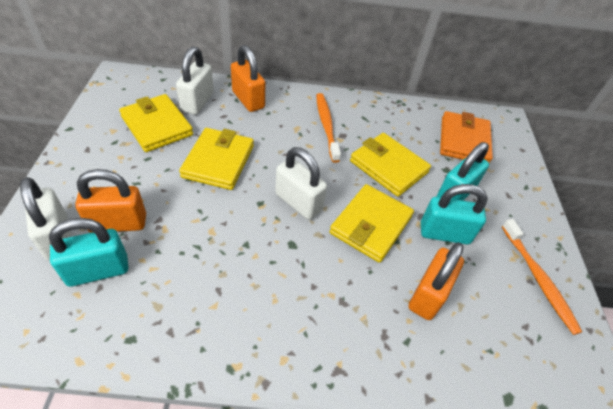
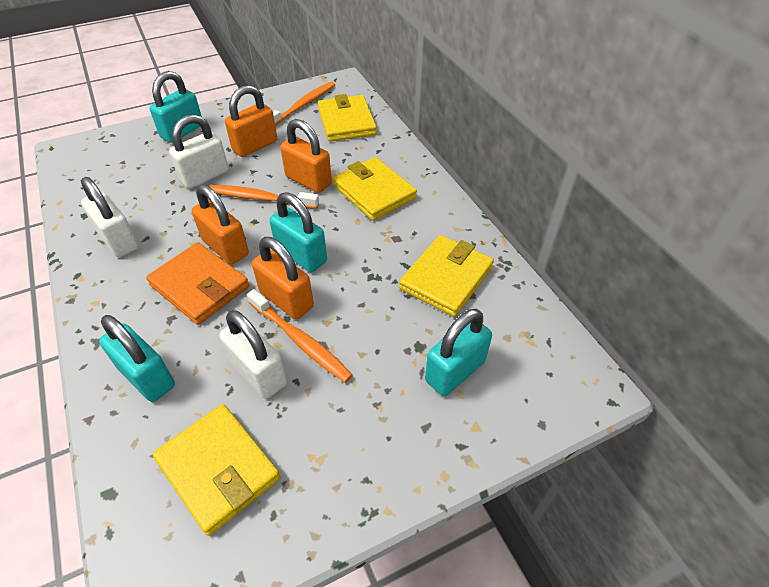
orange padlock: [75,169,146,233] [231,45,265,112] [408,242,464,320] = 3 -> [192,184,249,265] [225,85,277,157] [252,237,314,319] [280,119,332,193] = 4
orange toothbrush: [316,93,341,163] [502,219,582,335] = 2 -> [209,185,319,209] [247,289,353,383] [273,81,335,126] = 3
turquoise padlock: [49,218,129,287] [421,184,488,244] [436,142,489,201] = 3 -> [99,315,175,402] [149,71,202,143] [269,192,327,272] [425,309,492,396] = 4

